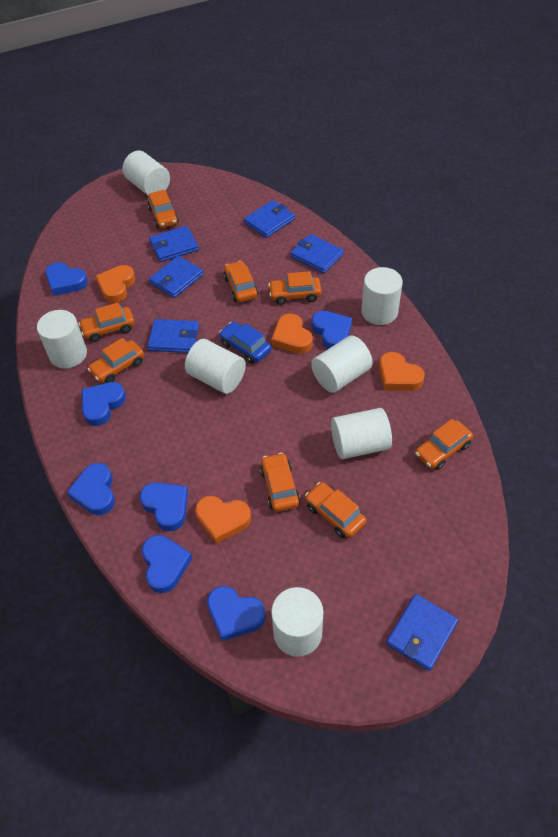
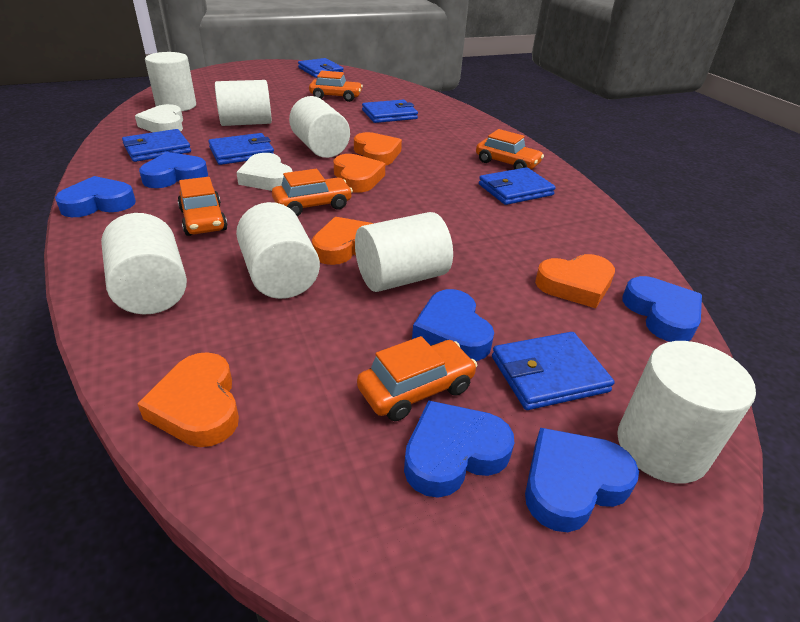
blue car: [219,322,271,364] = 1 -> none = 0
blue heart: [45,262,88,296] [67,463,115,515] [82,382,126,426] [140,482,188,531] [142,535,192,593] [207,586,266,641] [311,311,352,349] = 7 -> [55,176,136,217] [139,152,208,188] [404,400,514,498] [412,289,494,361] [525,428,639,532] [622,276,702,342] = 6
orange car: [79,303,135,342] [88,338,144,383] [147,190,179,228] [224,261,258,302] [260,453,300,512] [268,271,322,305] [305,482,367,538] [415,419,473,470] = 8 -> [177,177,228,236] [272,169,353,216] [309,71,363,102] [357,336,477,421] [476,129,544,169] = 5
orange heart: [95,265,135,303] [195,496,251,544] [271,314,313,354] [379,352,425,391] = 4 -> [137,352,239,447] [312,217,374,265] [334,154,385,193] [354,132,402,166] [535,254,615,308] = 5
white heart: none = 0 -> [135,104,183,132] [236,153,293,191] = 2

